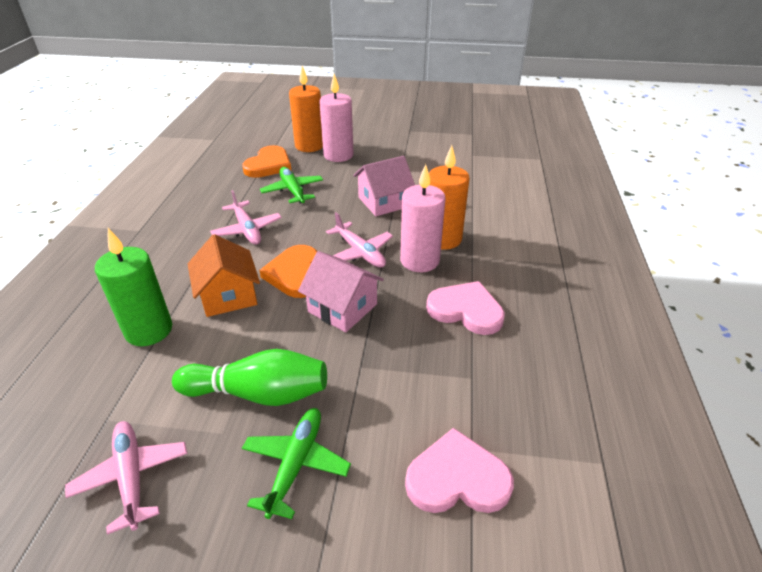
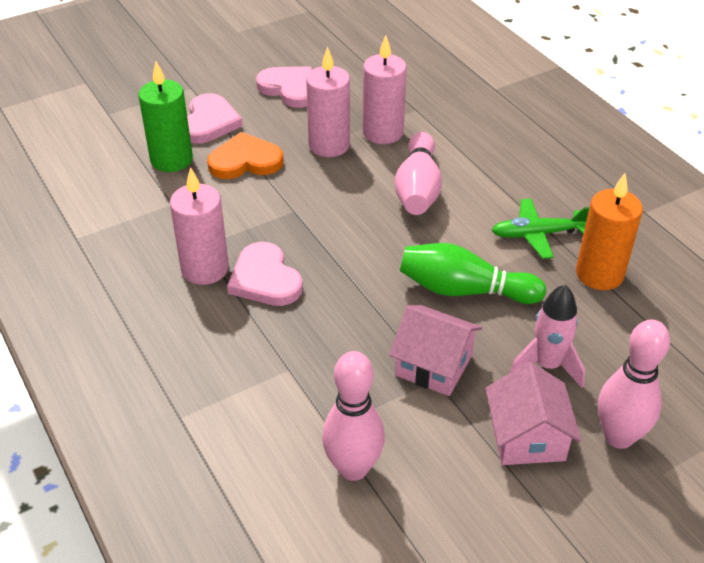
green plane: [242,408,351,519] [260,167,323,203] = 2 -> [492,199,590,259] = 1
orange candle: [289,66,323,152] [429,145,470,250] = 2 -> [576,173,643,290] = 1
orange heart: [242,145,292,178] [259,245,317,298] = 2 -> [207,132,283,179] = 1
orange house: [188,234,260,317] = 1 -> none = 0
pink bowling pin: none = 0 -> [322,351,385,481] [395,132,442,215] [598,320,670,449] = 3
pink candle: [319,74,354,162] [400,164,445,272] = 2 -> [170,167,229,285] [306,47,350,157] [363,35,407,144] = 3
pink heart: [405,428,514,513] [426,281,505,335] = 2 -> [187,93,243,144] [227,242,303,306] [256,66,312,108] = 3
pink plane: [65,421,188,535] [210,190,282,245] [326,212,393,268] = 3 -> none = 0
pink rocket: none = 0 -> [510,285,585,388] = 1

